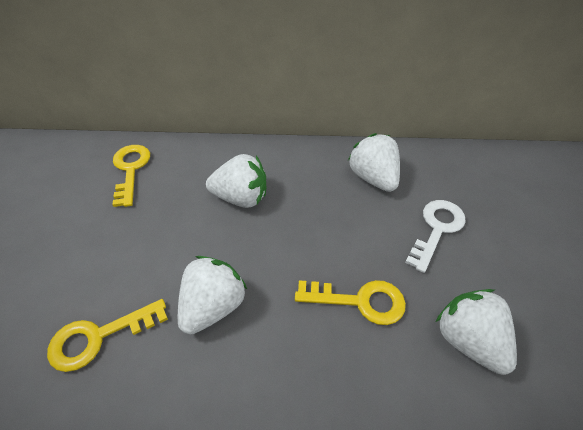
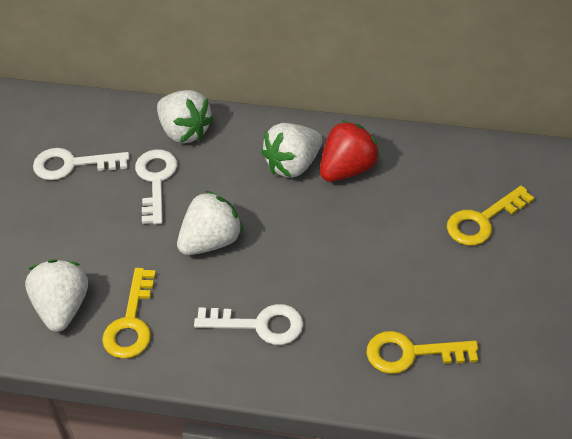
red strawberry: none = 0 -> [320,120,380,182] = 1
white key: [405,200,466,273] = 1 -> [33,148,129,180] [135,149,178,225] [194,304,303,345] = 3

